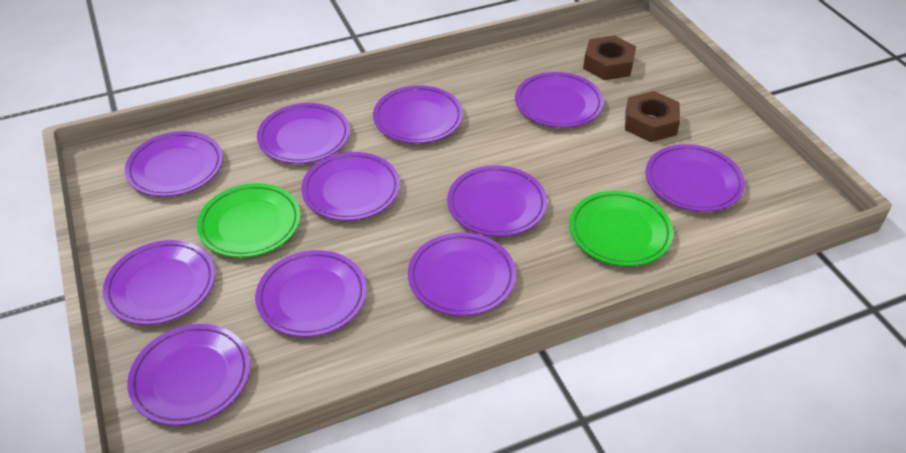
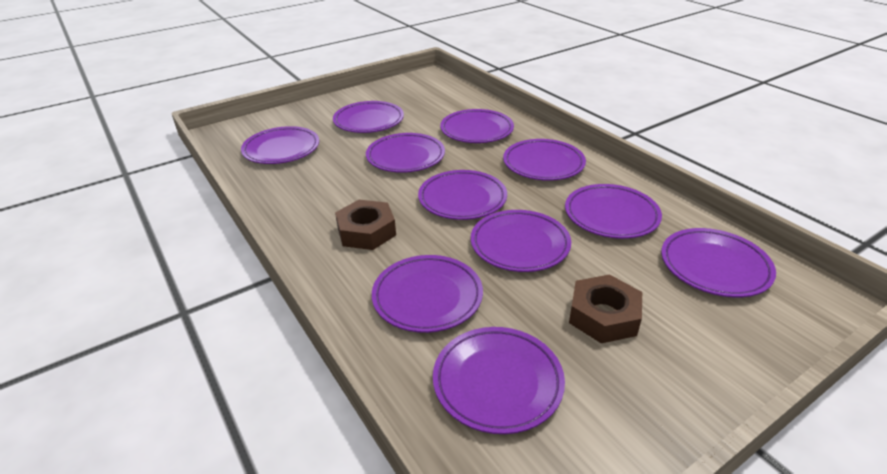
green plate: [197,183,301,258] [569,191,673,266] = 2 -> none = 0

